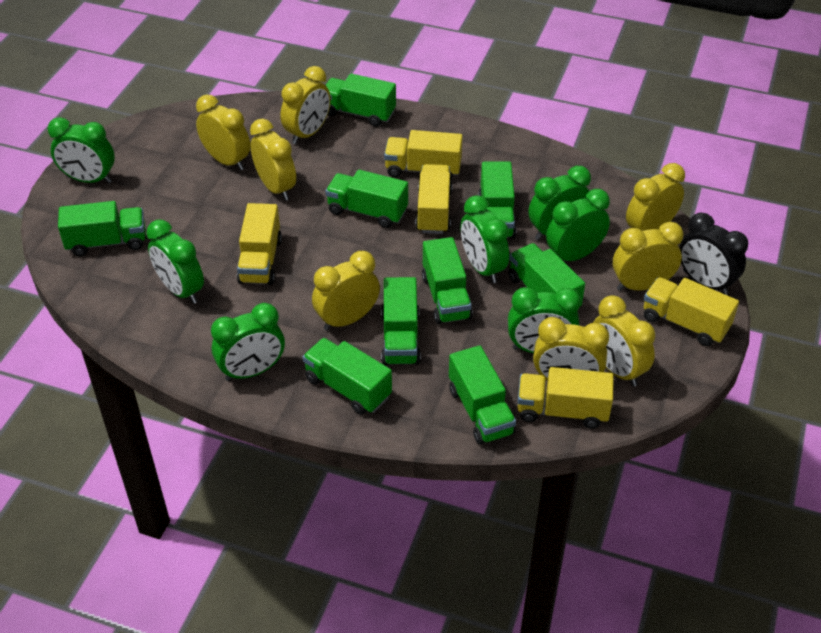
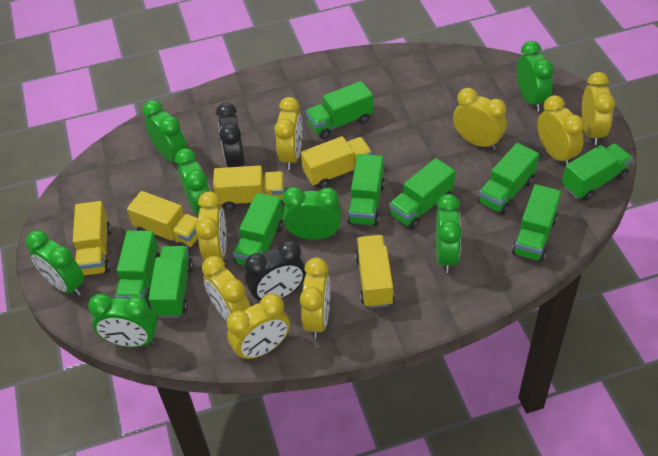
black clock: [679,213,748,295] = 1 -> [216,103,245,167] [245,240,306,303] = 2

